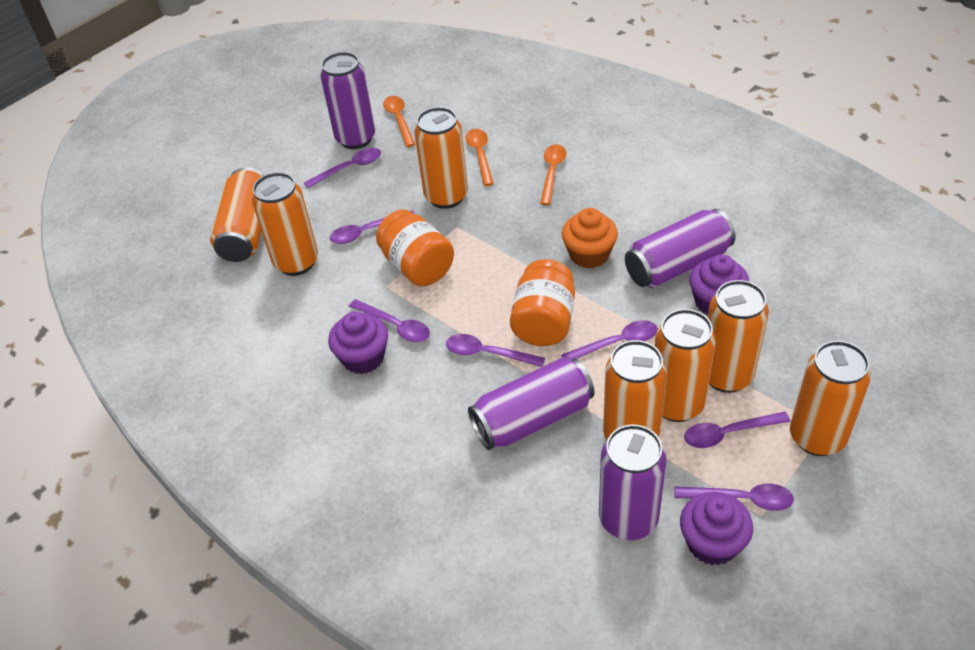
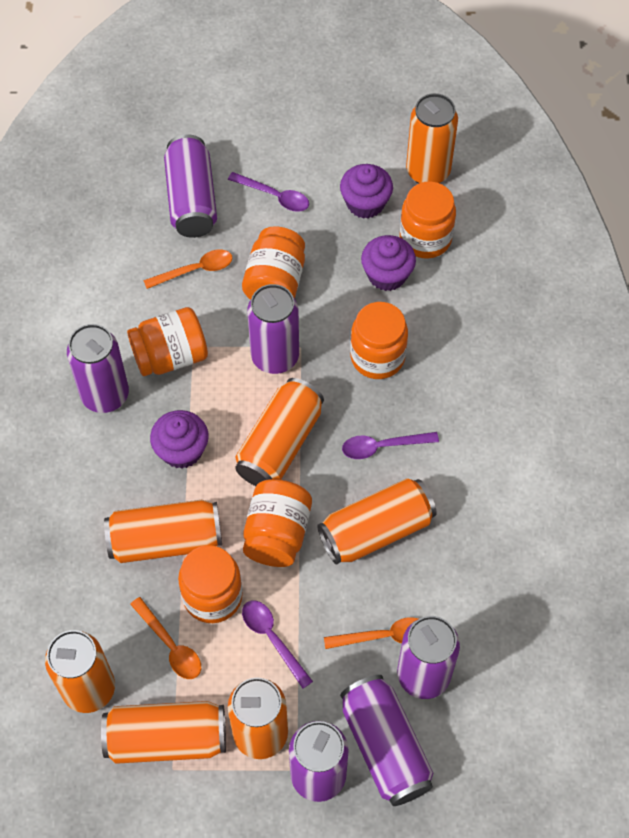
orange cupcake: [562,208,618,268] = 1 -> none = 0
orange jar: [376,210,454,286] [510,259,575,346] = 2 -> [127,307,208,376] [178,545,243,623] [242,226,305,300] [243,479,312,567] [350,302,408,379] [400,181,456,259] = 6
purple can: [320,52,375,149] [468,357,595,450] [599,424,666,540] [625,209,736,288] = 4 -> [67,324,129,413] [164,134,217,238] [247,284,299,374] [289,721,349,802] [340,675,433,806] [397,616,460,699] = 6
purple spoon: [304,148,381,188] [330,211,415,244] [349,299,430,342] [446,334,545,367] [561,320,658,360] [674,484,794,511] [684,412,790,448] = 7 -> [228,172,309,212] [242,600,313,689] [342,432,439,459] = 3

